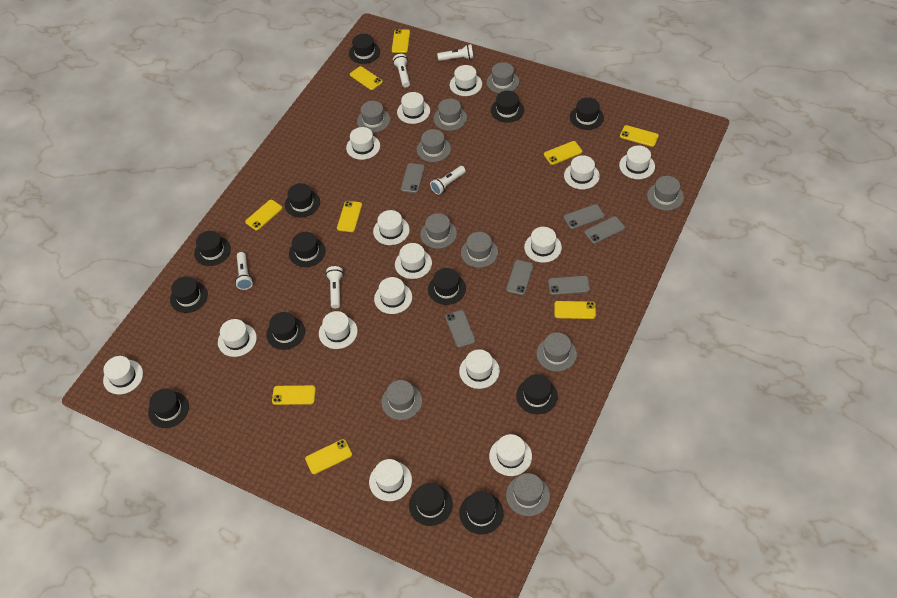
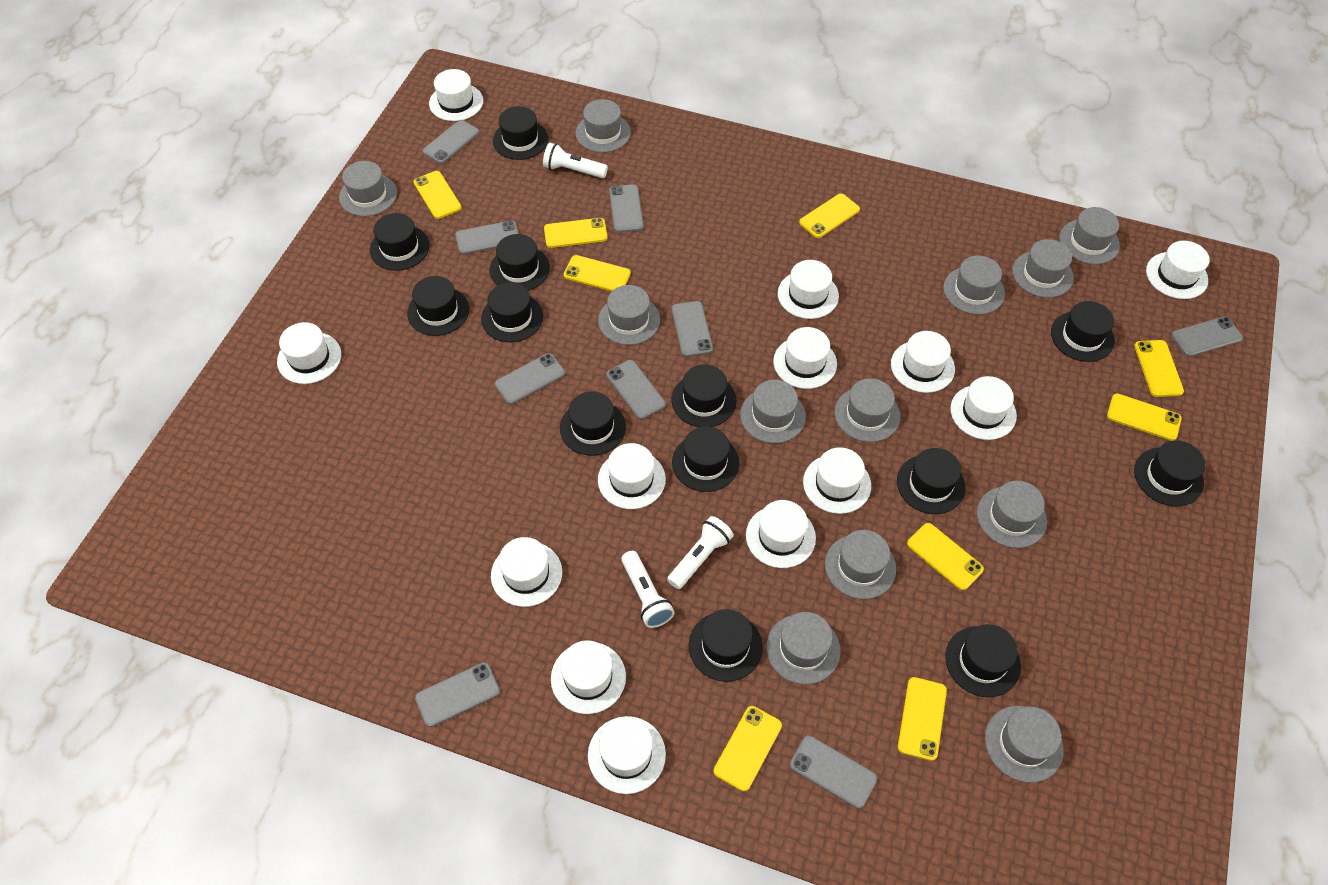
grey hat: [357,101,390,133] [381,380,422,420] [417,129,451,162] [420,213,457,249] [433,99,467,131] [461,232,498,268] [487,62,519,93] [506,473,550,516] [536,332,577,372] [647,176,684,211] = 10 -> [339,161,397,216] [576,99,631,152] [598,285,660,345] [740,380,806,443] [766,612,840,684] [825,530,896,599] [835,378,900,442] [943,256,1005,315] [977,481,1047,548] [985,706,1064,783] [1012,239,1074,298] [1059,207,1120,264] = 12
grey phone: [401,163,425,193] [445,310,476,348] [506,260,533,295] [548,276,590,295] [564,204,604,229] [584,216,625,244] = 6 -> [415,662,500,727] [423,120,480,164] [455,221,519,254] [495,353,565,404] [606,360,666,419] [609,184,644,232] [672,301,713,357] [790,735,877,809] [1171,316,1243,357] = 9
white flashlight: [235,252,253,290] [326,266,344,308] [393,54,410,88] [430,166,466,195] [437,44,474,61] = 5 -> [543,143,608,178] [621,551,675,628] [667,516,734,589] = 3
white hat: [103,356,143,395] [218,319,257,357] [319,311,358,349] [346,127,380,160] [369,459,412,501] [373,210,410,245] [374,277,412,314] [395,243,432,279] [397,92,430,124] [450,65,482,96] [459,349,500,389] [489,434,532,476] [524,227,562,263] [564,155,600,189] [619,146,655,179] = 15 -> [277,322,341,384] [429,69,483,121] [491,537,562,607] [551,640,626,714] [588,716,666,794] [598,443,666,509] [746,500,816,568] [773,327,837,389] [778,260,839,319] [803,447,871,514] [891,331,955,393] [950,376,1017,440] [1146,241,1210,299] = 13

